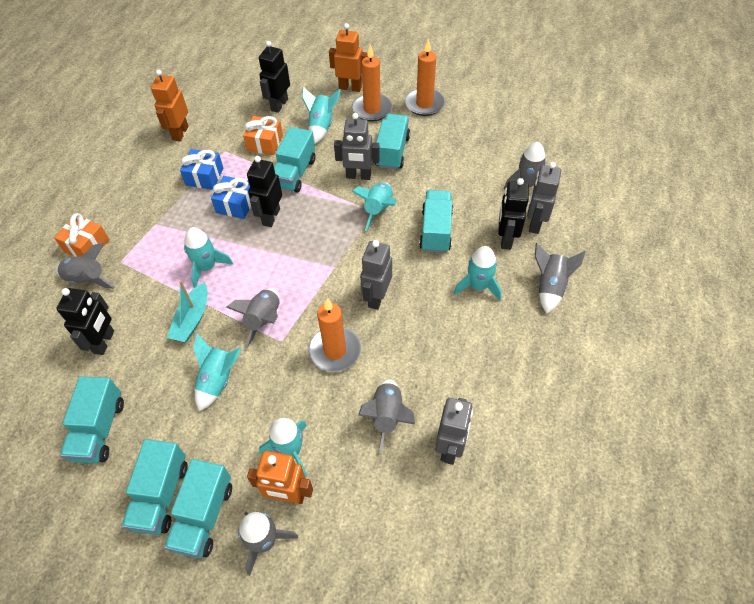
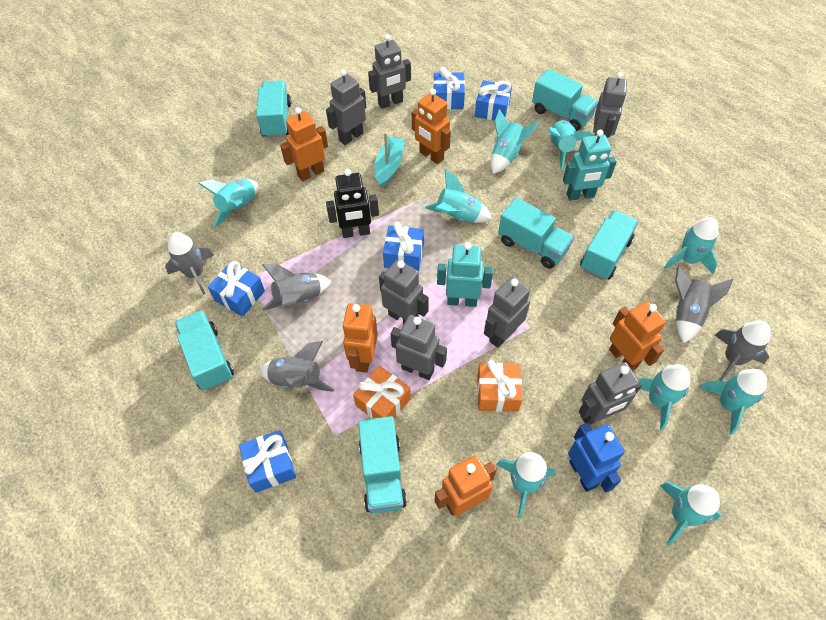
black robot: [56,288,114,355] [247,156,282,227] [259,41,290,113] [498,178,529,250] = 4 -> [326,169,379,238] = 1
blue gift: [180,149,223,190] [211,176,251,219] = 2 -> [208,261,265,317] [239,430,296,493] [383,222,424,271] [433,67,465,110] [475,80,512,121] = 5
blue robot: none = 0 -> [568,423,625,493] = 1
grey robot: [334,113,380,180] [360,240,392,310] [435,398,473,465] [527,162,561,234] = 4 -> [326,69,366,145] [368,34,411,109] [379,260,429,324] [391,315,447,380] [484,277,530,348] [579,362,642,425] [593,72,627,138] = 7
grey rocket: [55,243,115,289] [226,288,280,348] [238,512,298,575] [358,379,415,453] [504,142,546,190] [535,243,586,313] = 6 -> [165,232,214,295] [260,341,334,392] [262,264,331,311] [675,266,733,343] [715,321,771,381] = 5
orange candle: [309,298,361,372] [352,45,392,121] [405,39,445,116] = 3 -> none = 0
orange robot: [151,70,188,141] [247,451,313,504] [329,23,368,92] = 3 -> [280,107,328,182] [342,303,378,373] [412,89,451,164] [435,455,497,516] [609,301,666,371] = 5
turquoise robot: none = 0 -> [437,242,493,307] [563,130,617,201] = 2
turquoise rocket: [184,227,233,288] [193,334,241,411] [259,418,308,477] [302,87,341,144] [352,182,396,231] [454,246,502,301] = 6 -> [198,179,258,228] [425,169,492,223] [491,109,539,174] [496,452,555,518] [548,120,594,170] [638,364,690,431] [660,482,721,546] [664,217,718,274] [699,369,767,435] = 9

